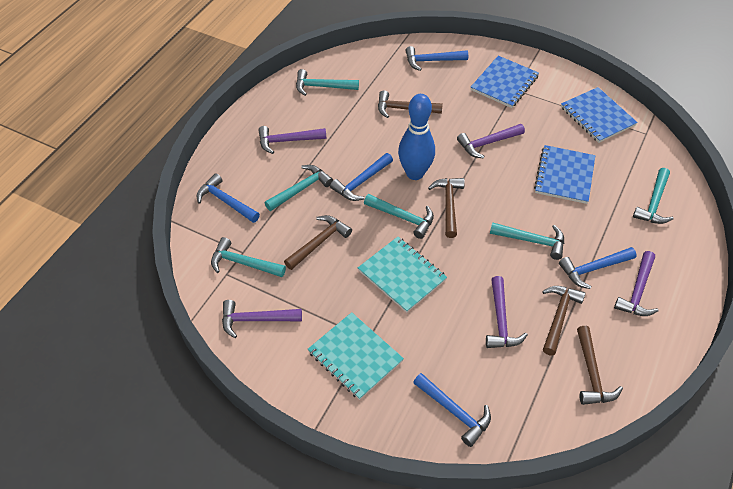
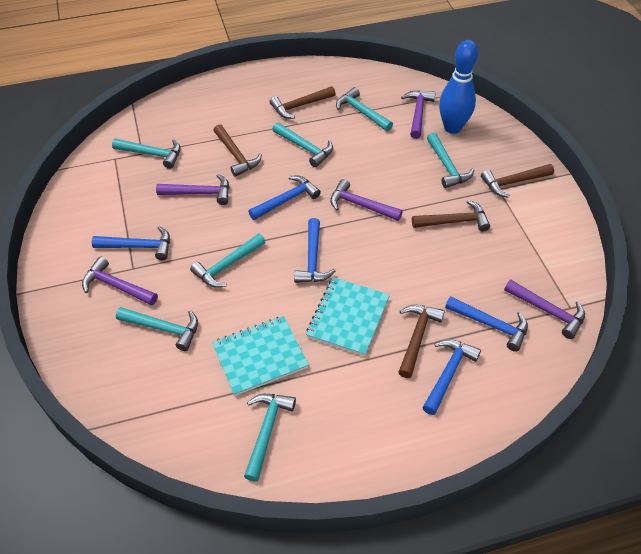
blue notebook: [471,56,539,108] [534,145,595,204] [561,87,638,143] = 3 -> none = 0
turquoise hammer: [211,237,286,277] [265,165,333,211] [296,69,359,96] [364,194,434,239] [490,222,564,260] [633,168,674,224] = 6 -> [112,138,181,169] [116,307,198,351] [190,233,265,288] [244,394,296,482] [272,122,333,167] [336,87,393,131] [427,133,474,188] = 7

